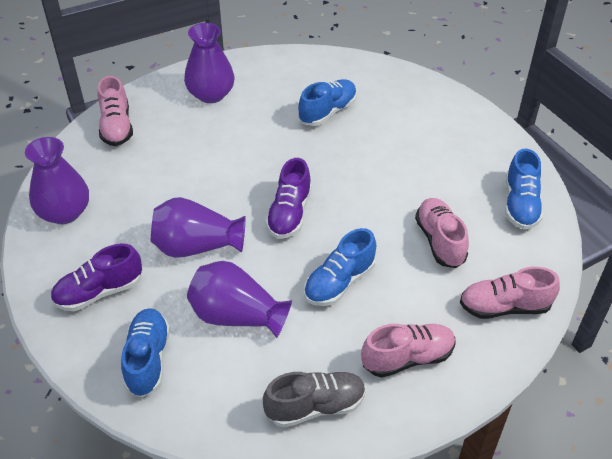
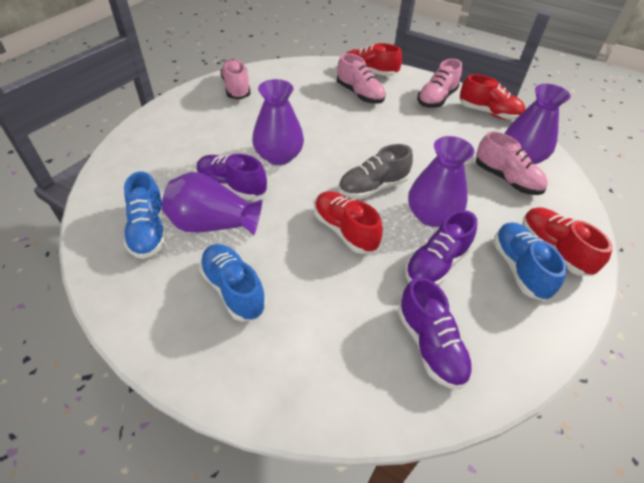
blue shoe: [121,308,170,398] [298,79,357,126] [304,228,376,306] [505,149,543,230] = 4 -> [124,171,166,259] [199,244,267,322] [493,222,567,301] = 3
purple shoe: [50,243,142,311] [265,158,312,239] = 2 -> [197,154,267,200] [398,277,473,389] [405,210,477,286] = 3
red shoe: none = 0 -> [314,191,383,254] [347,43,402,76] [460,74,526,120] [522,207,613,276] = 4

